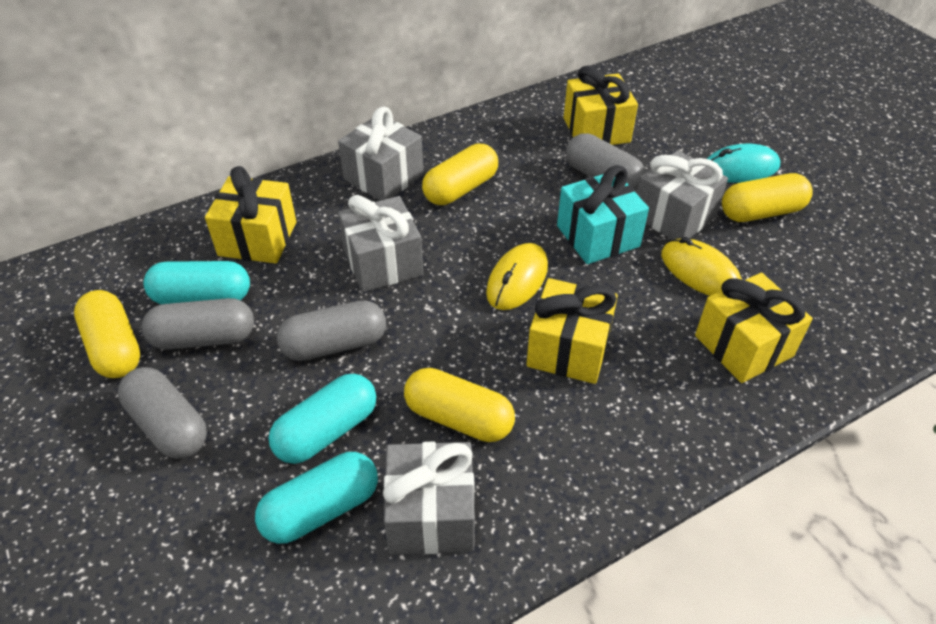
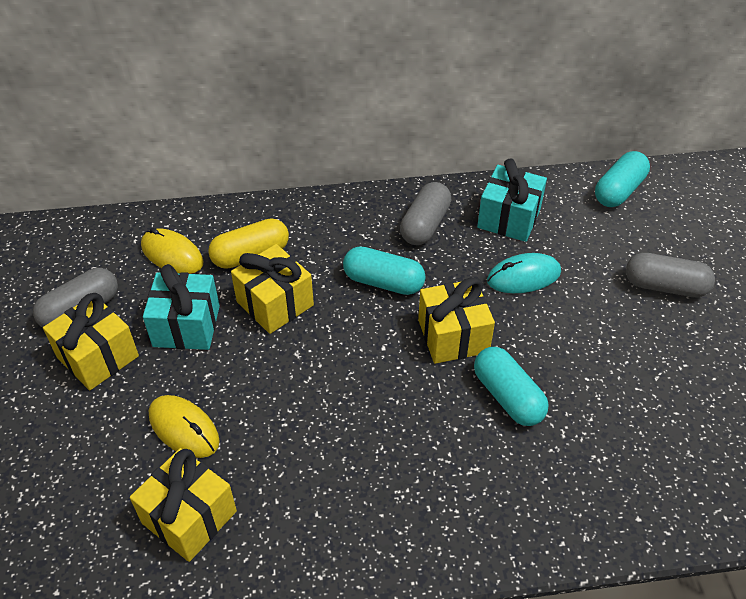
grey capsule: [118,367,207,459] [142,298,254,350] [277,300,386,361] [566,133,646,192] = 4 -> [33,268,118,327] [400,182,451,245] [626,253,715,297] = 3
grey gift: [338,107,424,201] [338,195,423,292] [383,442,475,554] [637,150,728,240] = 4 -> none = 0
turquoise gift: [557,165,649,264] = 1 -> [143,264,220,350] [477,158,547,242] = 2
yellow capsule: [74,290,140,378] [404,368,515,442] [422,143,498,205] [722,173,813,222] = 4 -> [208,218,289,269] = 1

